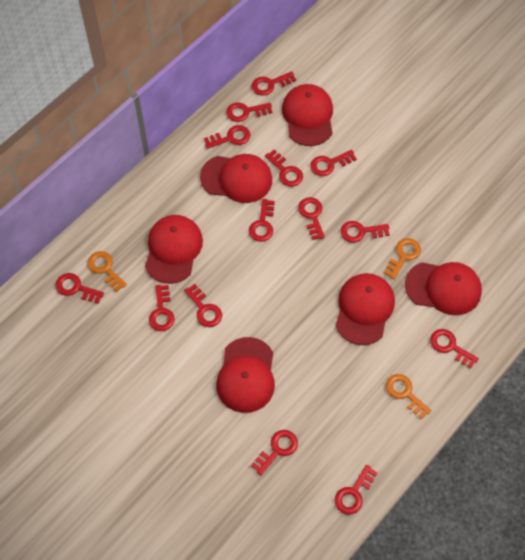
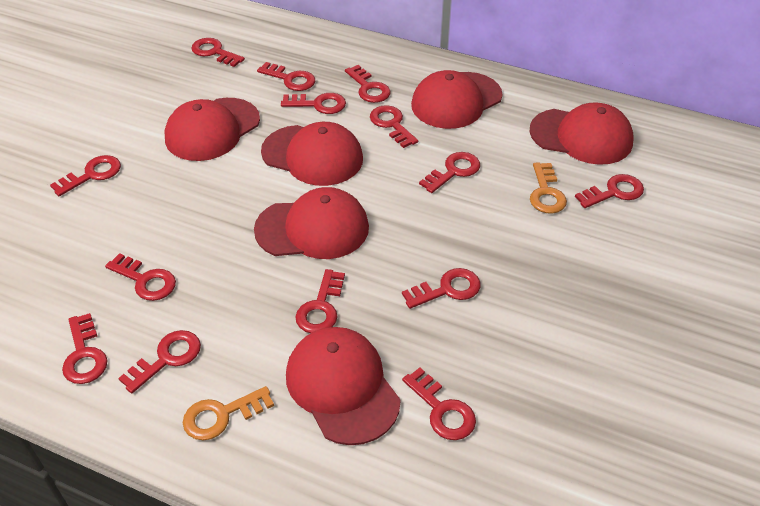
orange key: [88,251,127,292] [384,238,421,279] [386,374,431,419] = 3 -> [183,386,274,440] [530,162,567,214] = 2

